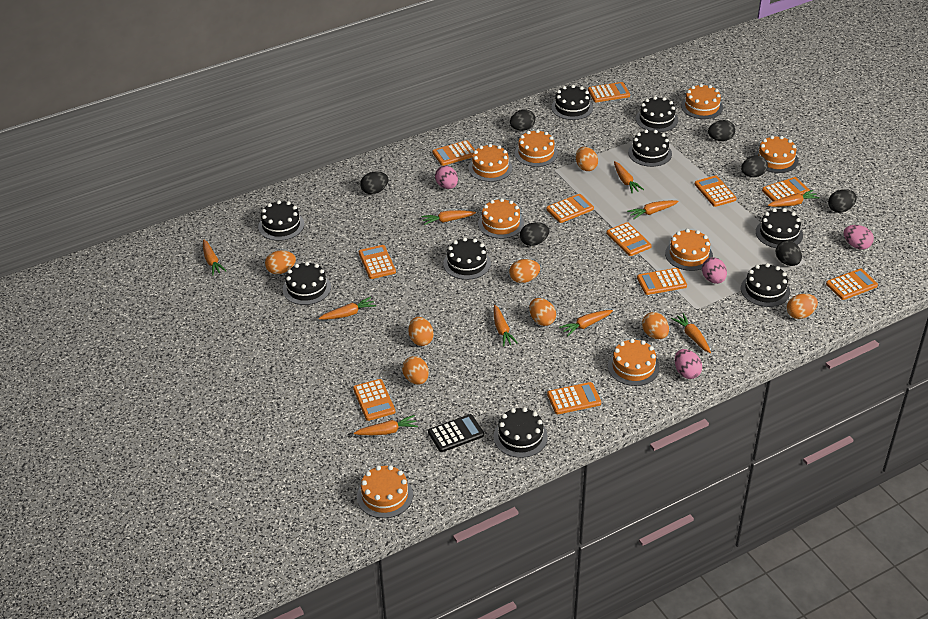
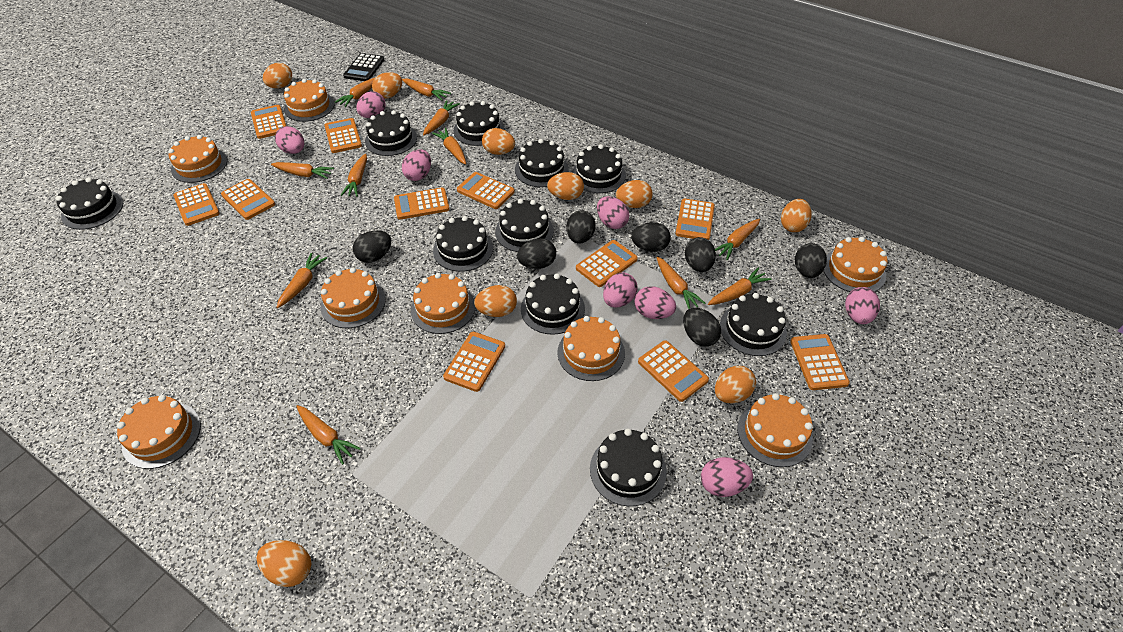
black cake: [258,200,304,241] [283,262,331,305] [443,237,491,280] [494,407,548,458] [551,85,593,120] [628,130,672,167] [636,96,678,132] [741,263,790,307] [756,208,803,248] = 9 -> [56,178,123,230] [365,110,417,156] [433,216,493,272] [453,101,504,146] [495,199,554,252] [515,139,569,187] [521,273,585,335] [572,144,626,193] [590,429,667,506] [720,293,787,356] = 10
orange carrot: [203,239,226,275] [319,297,376,320] [354,415,418,435] [421,210,476,225] [494,305,518,347] [559,310,613,336] [614,161,644,193] [627,200,678,219] [671,313,711,353] [768,190,820,207] = 10 -> [271,162,334,179] [276,253,327,308] [296,405,361,465] [335,77,376,107] [340,154,367,197] [402,79,451,101] [423,100,460,135] [432,128,466,164] [656,257,705,309] [708,268,772,305] [715,219,760,260] = 11
orange egg: [265,250,296,274] [402,356,429,385] [408,317,434,346] [509,259,540,283] [529,298,556,326] [576,147,598,171] [642,312,669,339] [787,294,818,319] = 8 -> [256,540,311,587] [263,63,292,88] [372,72,402,99] [474,285,517,317] [482,128,515,155] [547,172,584,200] [616,180,653,208] [715,366,756,403] [781,199,812,232] = 9
pink egg: [435,166,458,189] [675,349,702,379] [702,257,727,284] [844,225,874,250] = 4 -> [275,126,304,154] [356,91,386,118] [402,149,431,181] [597,196,629,229] [603,272,637,308] [634,286,676,319] [701,457,753,497] [845,287,880,324] = 8

